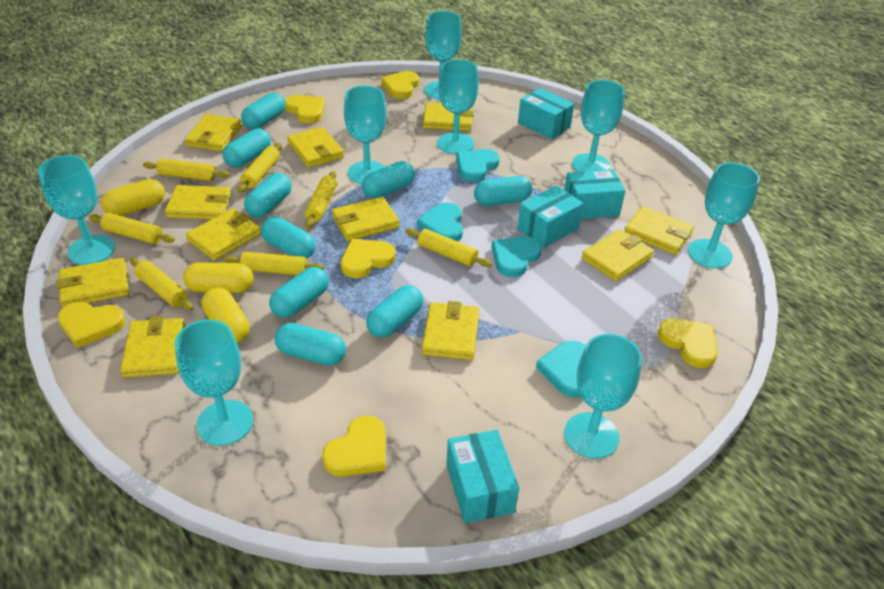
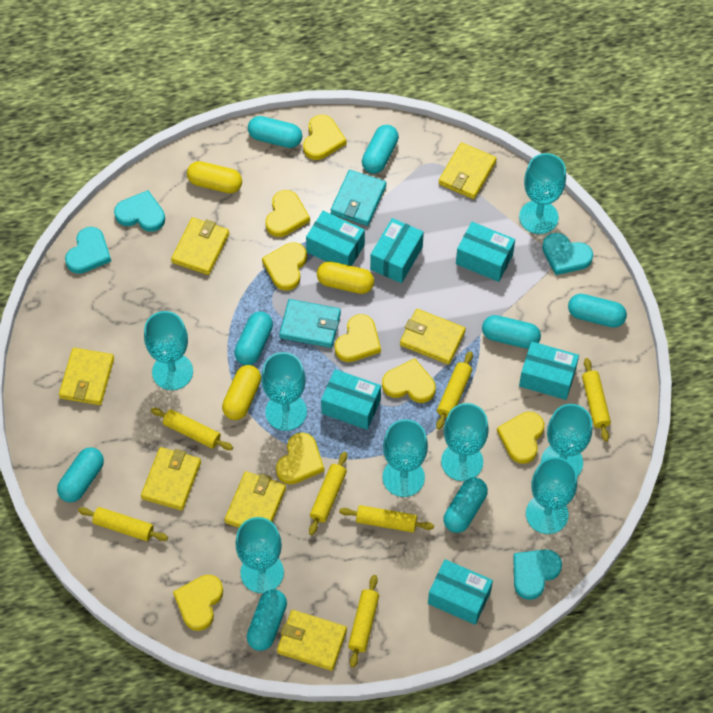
turquoise box: [446,430,519,523] [517,185,583,248] [518,88,574,140] [564,169,625,219] = 4 -> [306,211,365,266] [321,369,381,430] [370,218,424,283] [428,559,493,625] [456,222,515,282] [519,342,579,400] = 6
turquoise capsule: [223,128,271,168] [241,93,285,129] [244,173,292,218] [261,217,315,259] [269,267,329,318] [275,323,346,366] [362,161,415,198] [366,285,423,338] [474,176,532,206] = 9 -> [57,447,104,502] [234,311,273,365] [247,589,287,651] [248,116,302,148] [362,125,399,174] [443,477,488,533] [482,315,541,349] [568,294,627,328] = 8
turquoise wallet: none = 0 -> [279,299,341,348] [331,170,386,226] = 2
yellow heart: [57,302,126,348] [285,95,325,123] [322,416,386,477] [341,239,396,278] [381,71,419,99] [658,318,718,368] = 6 -> [173,575,223,631] [262,242,307,291] [266,190,310,237] [276,433,324,484] [303,115,346,160] [335,314,381,362] [382,358,436,403] [497,412,544,464] = 8
yellow wallet: [56,258,129,307] [120,316,185,378] [165,185,232,220] [185,114,242,151] [186,208,261,260] [287,127,344,168] [332,197,400,241] [422,301,480,360] [423,103,474,131] [581,229,654,281] [624,206,694,255] = 11 -> [59,348,114,405] [141,447,201,511] [171,217,229,275] [224,471,286,528] [277,610,347,671] [400,309,466,365] [439,143,497,199] = 7

